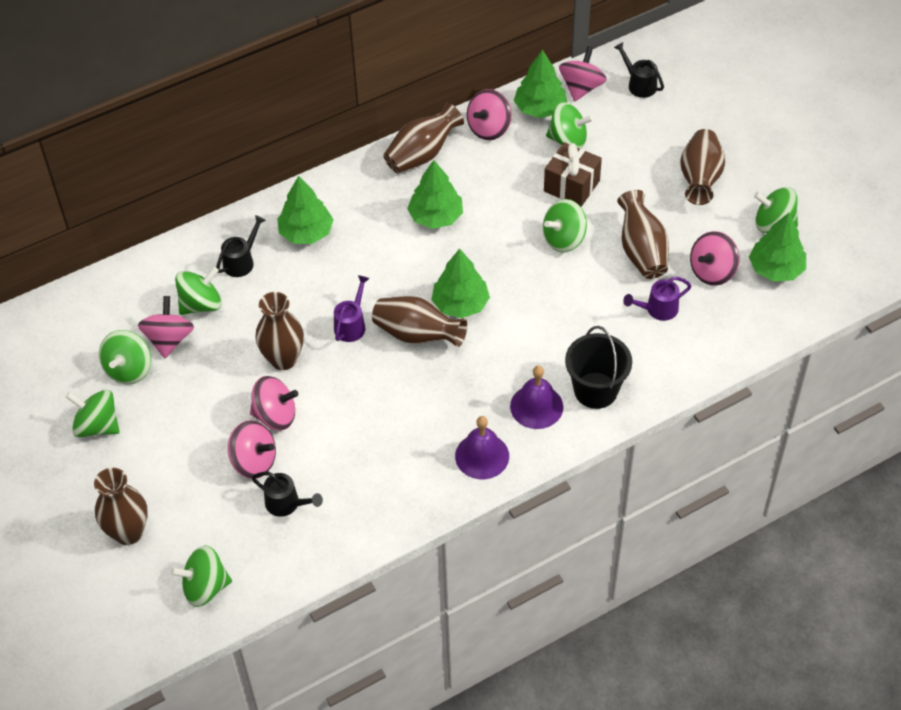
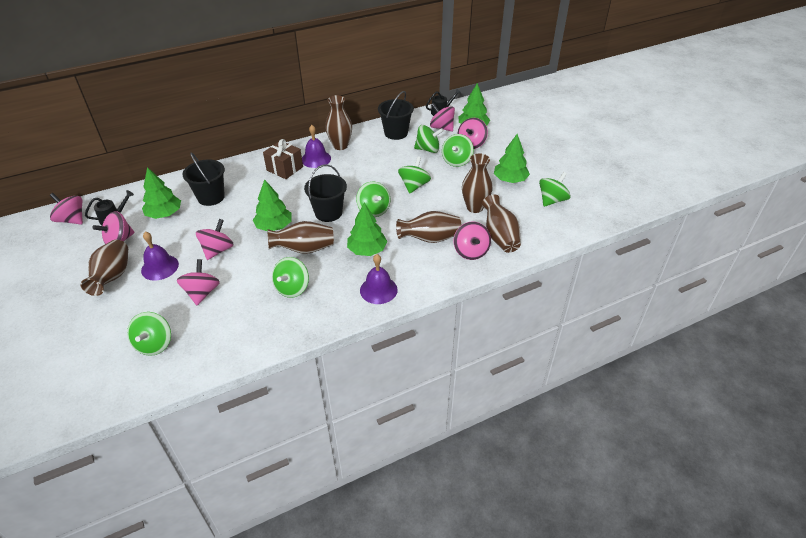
black bucket: [565,326,632,409] = 1 -> [182,152,225,206] [304,164,347,222] [378,91,414,140] = 3
black watering can: [216,215,266,277] [252,472,323,517] [614,42,664,98] = 3 -> [85,190,134,225] [426,88,461,116] = 2
pink spinning top: [138,296,194,358] [228,420,276,479] [250,376,298,430] [467,89,512,140] [559,46,607,102] [690,231,740,286] = 6 -> [50,193,83,225] [92,211,135,244] [177,259,220,305] [196,219,234,260] [430,103,455,132] [454,222,491,260] [457,118,488,149] = 7
purple bell: [455,416,509,479] [510,366,563,429] = 2 -> [141,231,179,281] [302,125,331,168] [360,254,398,304] = 3
purple watering can: [334,275,370,342] [623,277,691,321] = 2 -> none = 0

